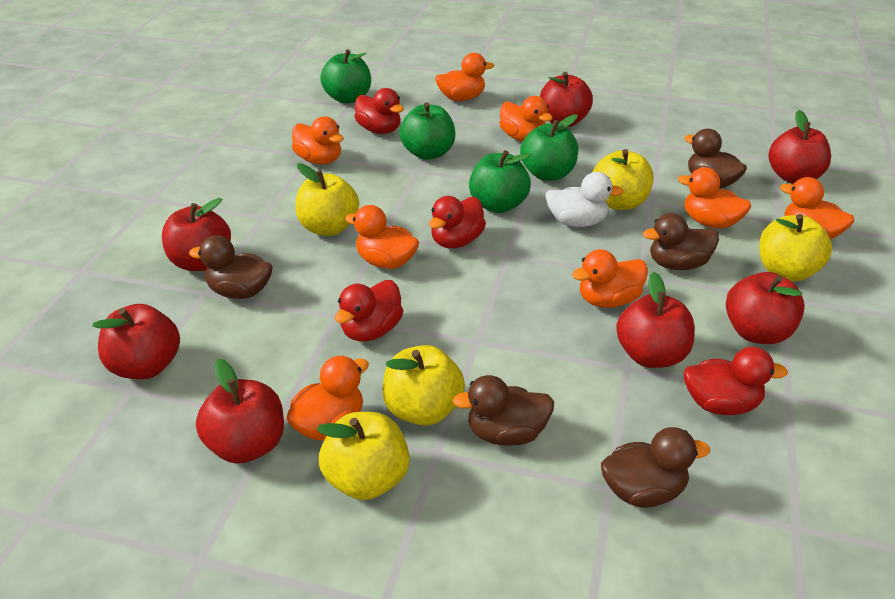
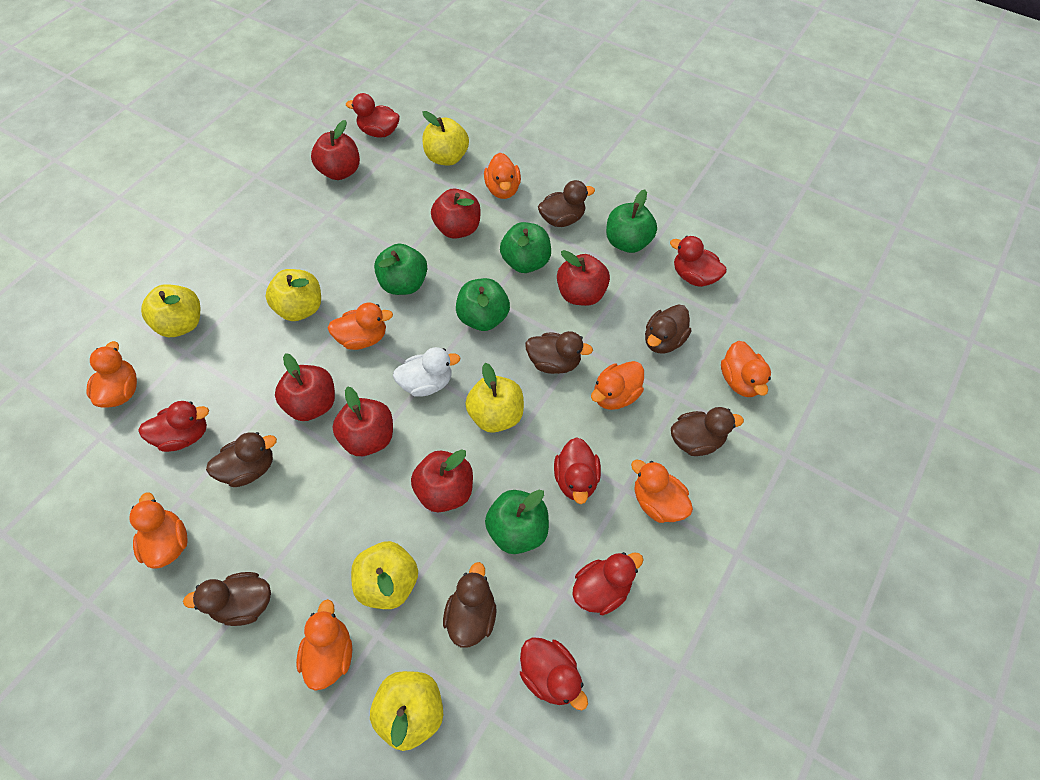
brown duck: [189,235,273,299] [452,375,554,446] [601,427,710,508] [643,213,719,270] [684,129,747,188] = 5 -> [183,572,271,626] [206,432,277,487] [443,562,496,648] [525,331,593,374] [538,180,595,227] [645,304,691,354] [671,407,744,456] = 7
green apple: [320,49,371,104] [399,102,455,160] [469,150,531,213] [520,115,578,181] = 4 -> [374,244,427,295] [456,278,510,331] [485,490,549,554] [500,222,551,273] [606,189,657,253] = 5
red apple: [92,304,180,379] [162,198,231,271] [196,358,284,464] [540,72,593,127] [616,272,695,368] [726,272,805,344] [769,110,831,184] = 7 -> [275,353,335,421] [311,120,360,180] [332,386,393,456] [411,449,473,512] [431,189,481,239] [557,250,610,306] = 6
red duck: [335,280,403,342] [354,88,404,134] [429,196,486,248] [684,347,788,415] = 4 -> [138,401,209,452] [346,93,400,138] [520,637,588,710] [554,437,601,504] [572,552,644,615] [670,236,727,287] = 6
yellow apple: [295,163,359,236] [316,412,410,500] [382,345,465,426] [593,149,653,210] [760,214,832,282] = 5 -> [141,284,200,337] [265,269,321,321] [351,541,418,609] [370,671,443,751] [422,111,469,166] [465,363,524,433] = 6

